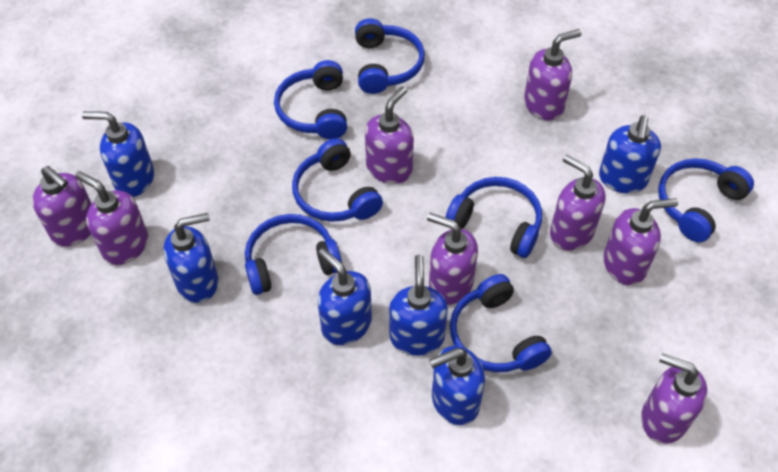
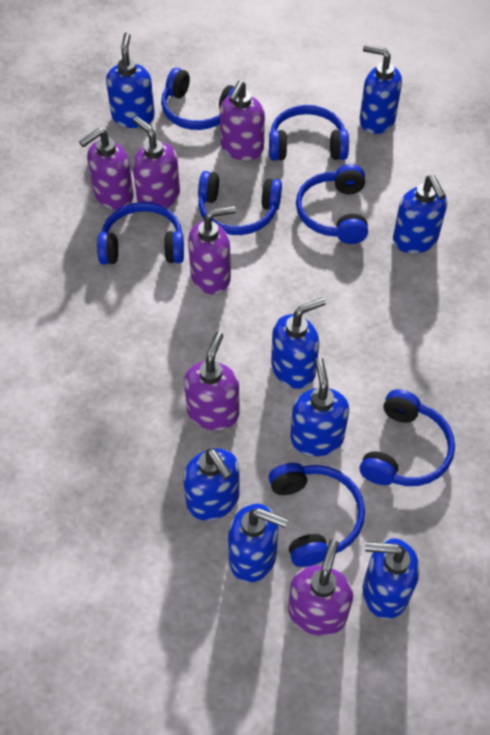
blue soap dispenser: [82,111,154,197] [164,213,218,303] [318,248,372,345] [389,254,448,356] [429,346,485,425] [599,116,661,193] = 6 -> [106,32,155,128] [183,448,240,521] [228,503,288,583] [271,297,326,389] [290,357,349,456] [360,44,402,134] [363,539,419,619] [393,175,447,254] = 8
purple soap dispenser: [32,166,92,247] [75,171,148,265] [365,86,414,184] [427,213,478,305] [524,29,581,120] [550,154,606,251] [603,198,678,285] [641,353,707,444] = 8 -> [79,128,134,210] [133,117,180,208] [184,332,240,430] [188,206,236,295] [220,81,265,161] [288,539,353,636] = 6

